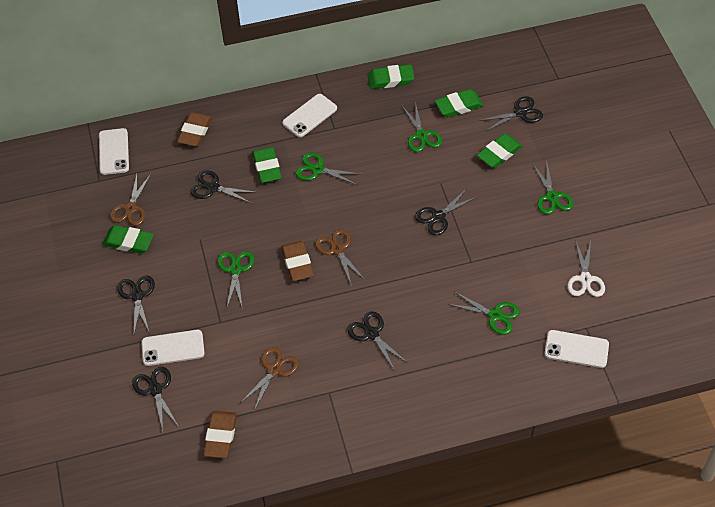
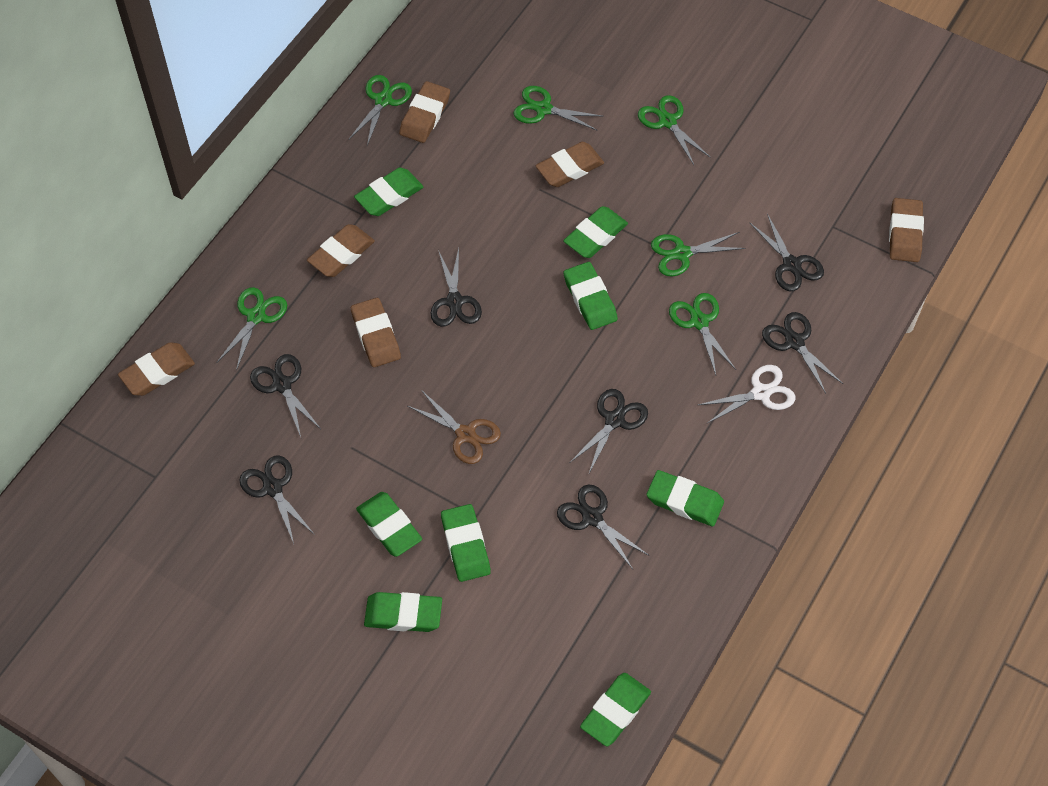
black scissors: [117,275,155,333] [132,367,179,431] [190,170,254,203] [347,311,408,371] [415,188,477,235] [479,96,543,131] = 6 -> [239,455,315,544] [250,354,321,437] [431,248,482,327] [557,484,650,569] [570,389,648,473] [749,214,824,291] [762,312,843,393] = 7
brown eraser: [177,112,212,147] [203,411,237,458] [281,241,314,281] = 3 -> [118,342,195,396] [307,224,375,277] [351,298,401,367] [399,81,450,143] [535,142,604,187] [889,198,924,262] = 6
brown scissors: [110,174,151,226] [240,347,299,411] [315,229,366,286] = 3 -> [408,390,501,464] = 1
green eraser: [102,225,154,254] [252,147,282,183] [367,64,415,89] [435,89,483,117] [477,133,522,168] = 5 -> [354,168,424,216] [356,492,422,557] [364,592,442,632] [441,504,491,582] [563,206,628,258] [563,262,618,330] [580,673,651,747] [647,470,724,526] = 8
green scissors: [218,251,254,307] [296,153,359,185] [402,102,442,152] [448,292,520,335] [532,160,573,214] = 5 -> [217,287,287,371] [348,75,412,146] [513,86,602,131] [638,95,711,165] [651,232,746,277] [669,293,736,375] = 6
white phone: [99,128,129,175] [141,330,205,366] [282,94,337,137] [544,330,609,368] = 4 -> none = 0

